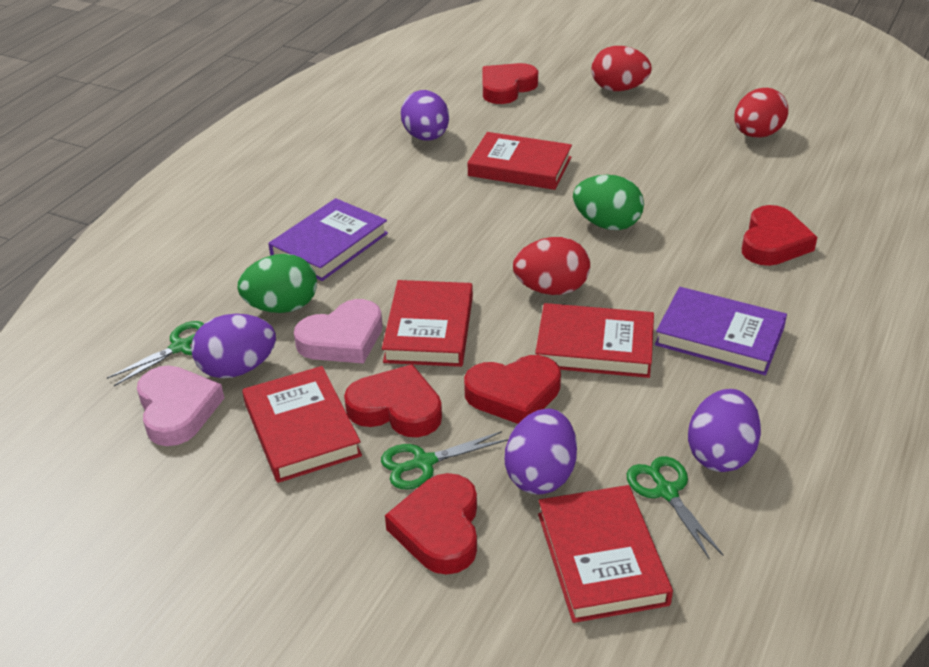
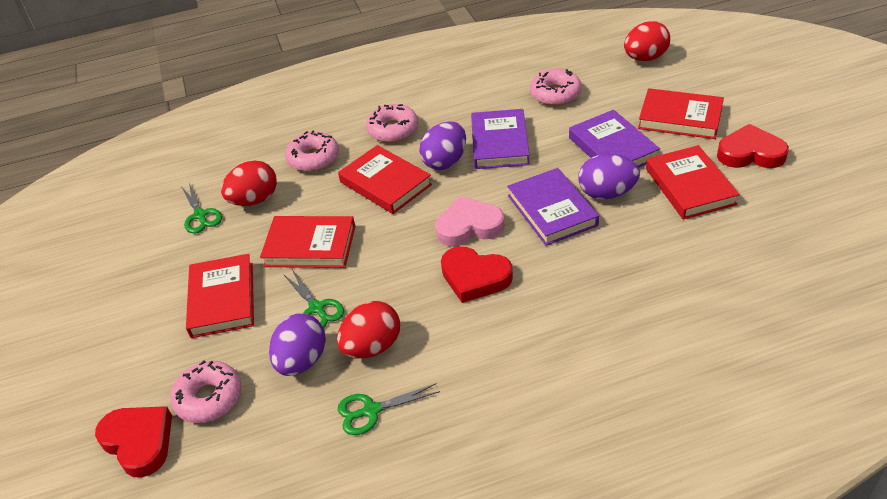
green egg: [237,254,317,313] [573,175,644,230] = 2 -> none = 0
pink donut: none = 0 -> [170,360,242,423] [285,131,339,172] [366,104,418,143] [530,69,582,106] = 4
pink heart: [137,365,224,446] [294,299,382,364] = 2 -> [435,196,505,247] = 1
purple book: [268,198,388,281] [655,287,787,375] = 2 -> [471,109,530,169] [507,168,599,246] [569,110,660,167] = 3
purple egg: [191,314,276,378] [401,90,449,141] [505,409,577,495] [688,389,761,472] = 4 -> [269,314,326,376] [419,121,466,170] [578,154,640,199] = 3
red heart: [344,364,442,437] [385,473,477,575] [464,355,561,424] [482,63,538,104] [742,205,817,266] = 5 -> [95,406,172,478] [441,246,513,303] [717,124,789,168] = 3

